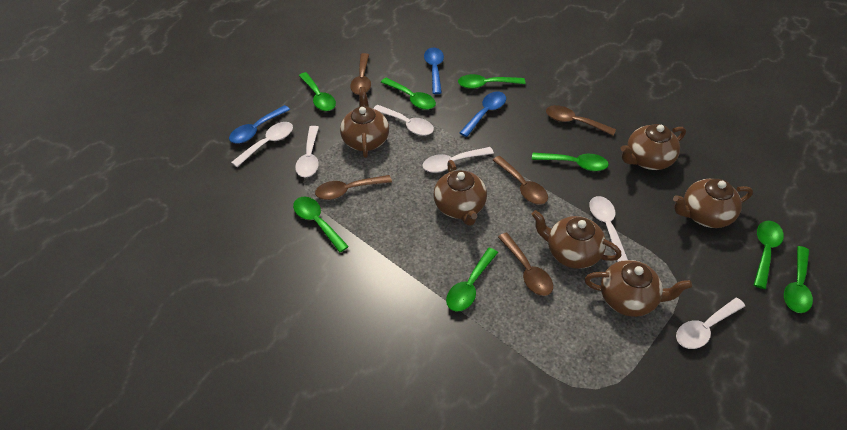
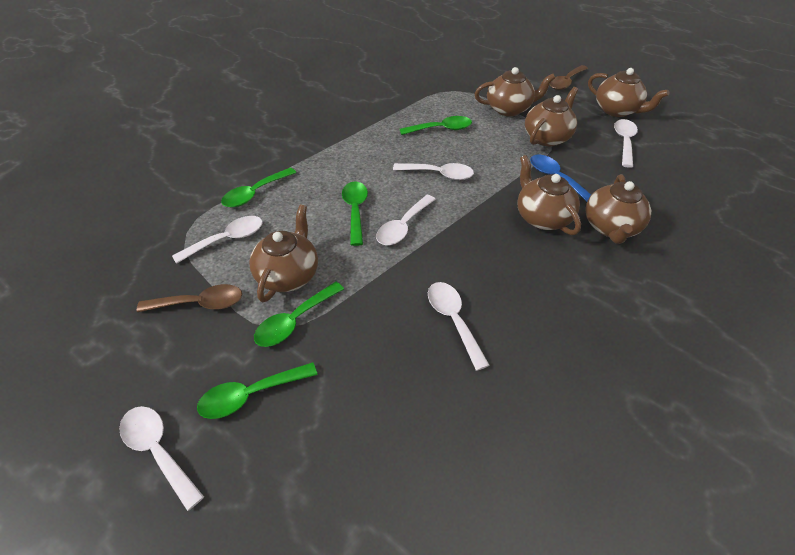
blue spoon: [229,105,290,144] [424,48,444,94] [459,92,506,137] = 3 -> [530,155,591,202] = 1
brown spoon: [315,175,392,200] [350,53,371,95] [493,156,548,205] [498,232,553,296] [546,105,616,136] = 5 -> [137,284,242,312] [550,65,588,90] = 2
green spoon: [293,197,349,253] [299,72,336,111] [381,78,436,110] [446,248,498,312] [458,74,525,89] [532,153,609,171] [754,221,784,289] [784,246,813,313] = 8 -> [197,362,318,419] [221,167,296,208] [254,282,344,347] [342,181,368,246] [400,116,472,135] = 5

